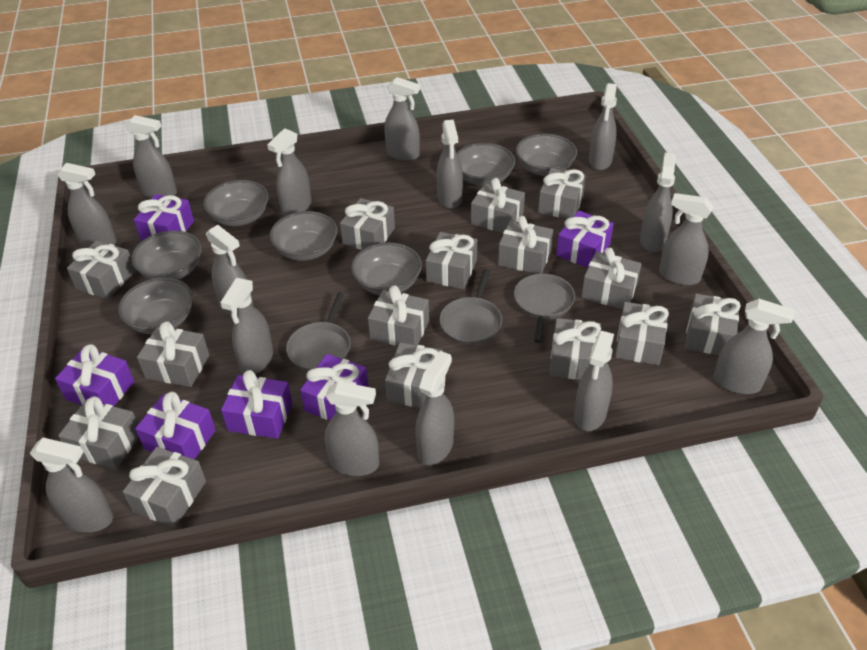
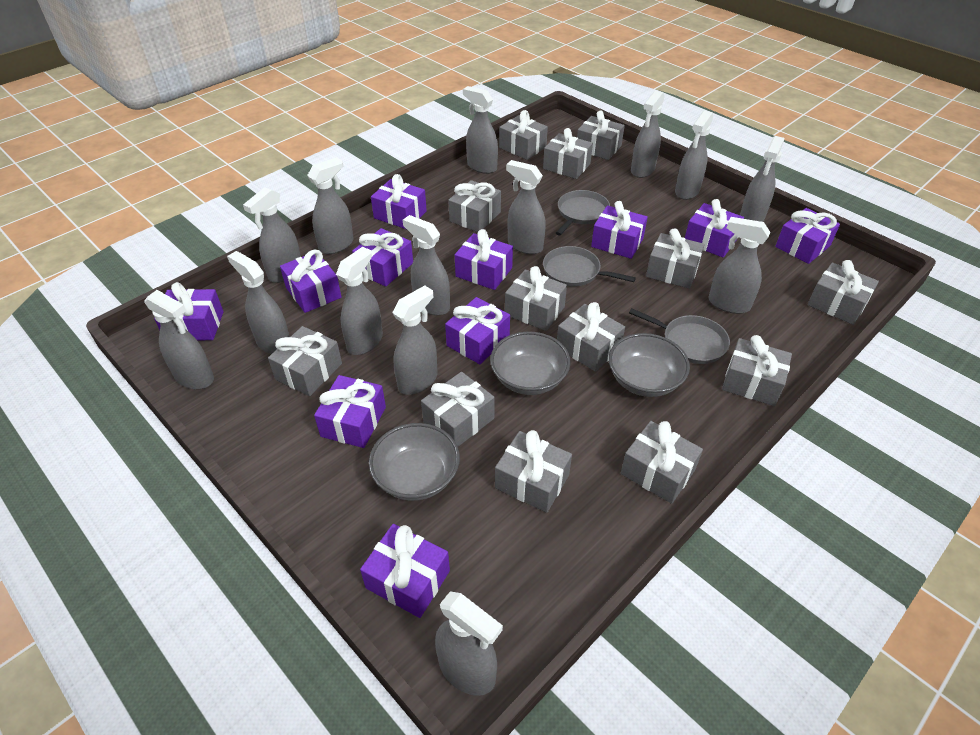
grey bowl: [118,278,193,334] [131,230,202,280] [203,180,269,226] [269,211,337,261] [351,242,422,295] [457,143,515,186] [516,134,577,176] = 7 -> [369,423,460,501] [490,331,571,395] [609,333,690,397] = 3
grey gift: [58,396,139,469] [67,240,136,299] [123,447,206,527] [137,321,209,387] [340,198,395,250] [368,285,429,346] [385,342,443,408] [426,232,477,289] [471,178,525,233] [498,216,553,274] [538,168,586,219] [549,318,601,380] [581,247,641,309] [615,302,669,365] [685,294,741,355] = 15 -> [268,326,342,396] [421,372,495,447] [448,180,501,232] [495,430,572,513] [499,110,548,160] [505,266,567,331] [543,128,593,179] [557,302,625,372] [577,111,625,160] [621,421,703,504] [646,229,705,289] [722,335,792,406] [808,260,879,325] = 13
grey spray bottle: [30,438,113,533] [57,163,117,248] [126,115,177,199] [206,225,253,316] [220,278,273,374] [267,128,312,216] [325,381,379,476] [384,77,420,161] [415,351,454,465] [437,120,463,209] [574,331,614,431] [589,83,617,170] [640,153,676,253] [659,193,713,285] [713,299,795,394] = 15 -> [144,290,214,389] [227,251,290,354] [243,187,301,283] [307,157,354,254] [336,247,383,355] [392,285,437,395] [403,215,450,315] [435,591,503,696] [463,86,498,174] [506,160,546,254] [631,90,665,178] [675,110,713,200] [709,217,770,314] [740,136,784,222] = 14
purple gift: [55,344,135,406] [134,194,194,241] [135,391,216,459] [221,370,293,439] [300,354,369,420] [556,211,614,268] = 6 -> [154,282,224,340] [280,249,341,313] [314,375,386,448] [352,228,413,287] [360,524,450,618] [371,174,427,229] [445,297,510,364] [455,229,513,290] [591,201,648,259] [685,199,744,257] [775,208,840,264] = 11

